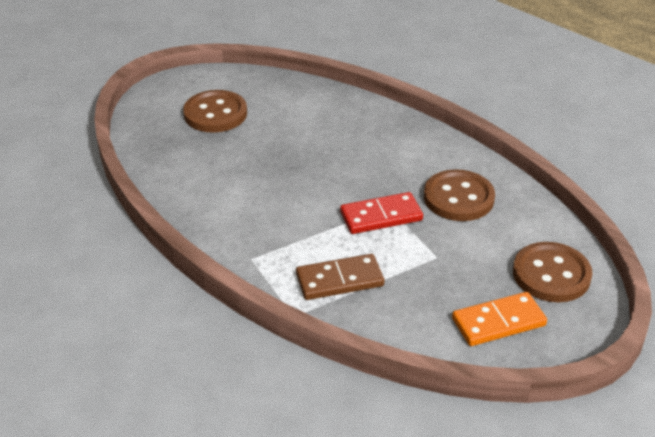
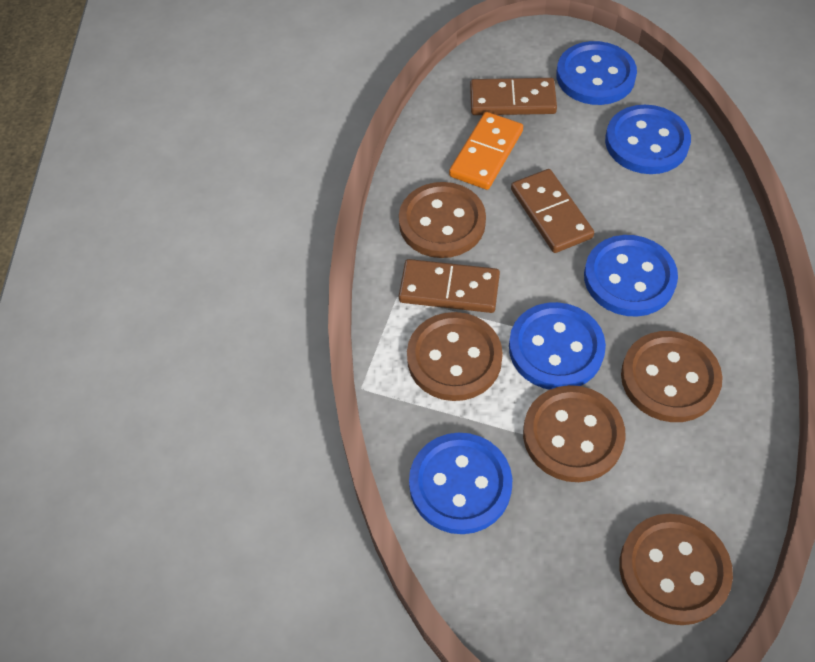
blue button: none = 0 -> [409,433,512,534] [509,302,606,390] [556,41,637,105] [584,235,678,317] [605,105,691,174] = 5
brown button: [183,90,247,133] [424,169,495,221] [513,242,593,302] = 3 -> [399,182,486,258] [407,312,503,401] [523,385,626,482] [619,514,733,625] [621,331,723,422] = 5
brown domino: [296,254,384,300] = 1 -> [399,259,500,313] [470,78,557,115] [511,169,594,253] = 3
red domino: [340,192,423,234] = 1 -> none = 0

